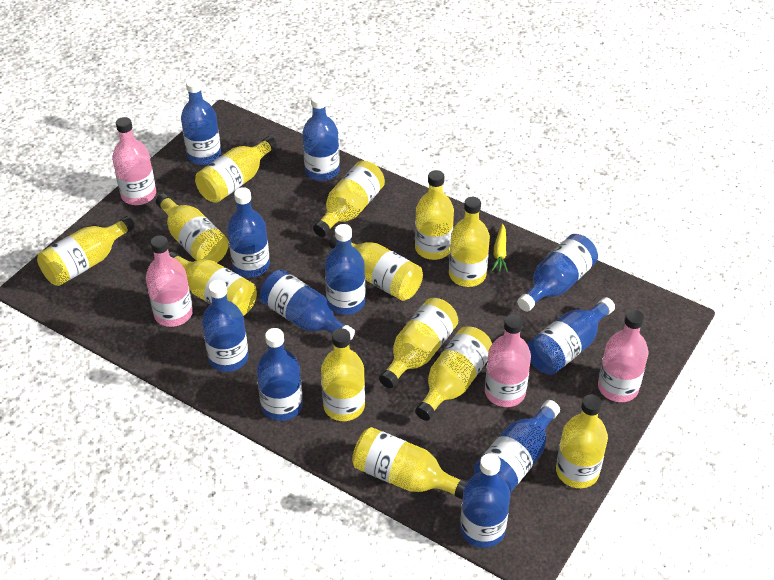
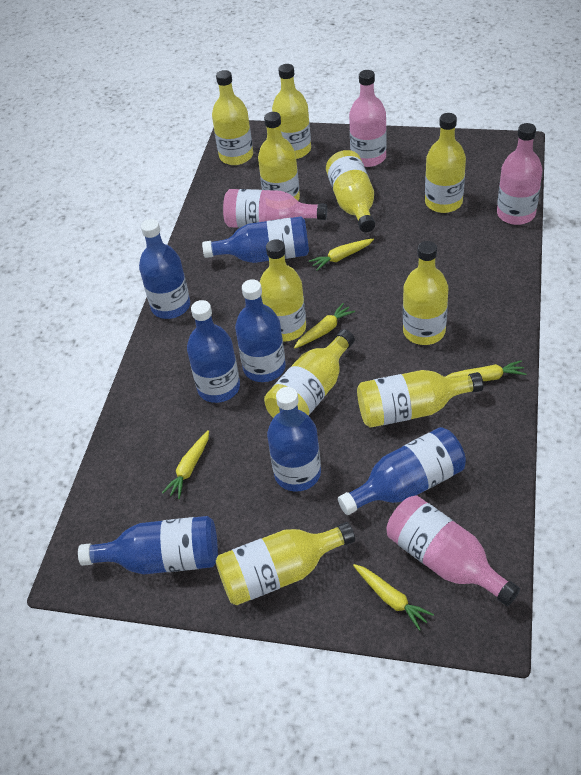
blue bottle: [181,78,221,165] [202,280,248,372] [227,187,270,277] [256,328,303,421] [260,270,355,341] [302,93,340,181] [325,224,365,315] [460,453,510,548] [474,400,560,493] [517,234,598,312] [527,297,615,375] = 11 -> [78,516,218,574] [139,219,190,319] [187,300,240,403] [202,216,309,263] [235,279,286,382] [267,387,321,492] [338,427,466,515] = 7
yellow bottle: [37,216,135,286] [156,193,229,263] [169,252,257,316] [195,136,277,203] [313,161,385,237] [321,328,365,421] [329,235,423,301] [352,427,468,500] [379,298,458,388] [415,170,454,260] [415,326,492,421] [449,197,490,287] [556,395,608,488] = 13 -> [212,70,253,165] [216,522,355,605] [258,112,300,201] [260,239,306,342] [264,329,355,418] [272,64,311,159] [326,150,375,232] [357,370,484,428] [403,241,448,345] [425,113,466,213] = 10
yellow carrot: [492,224,508,272] = 1 -> [162,430,209,499] [294,303,355,348] [309,239,374,271] [353,564,434,631] [445,360,526,381] = 5

